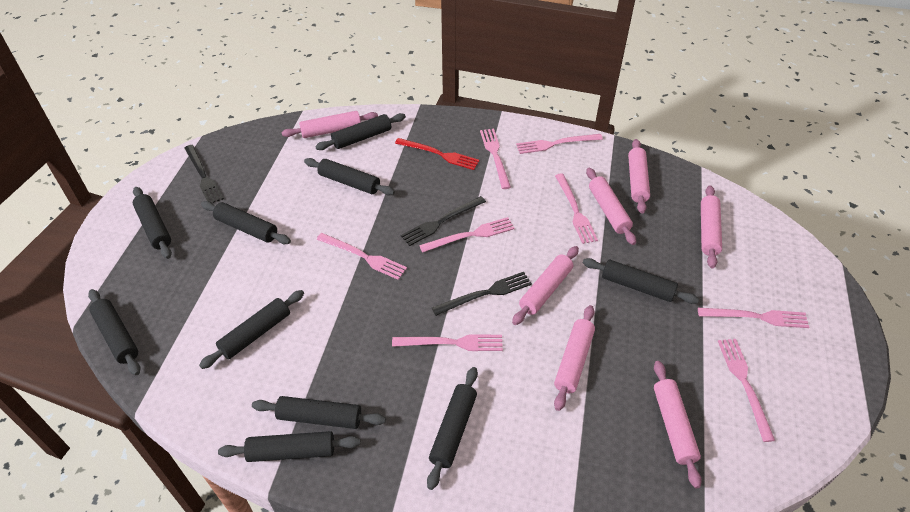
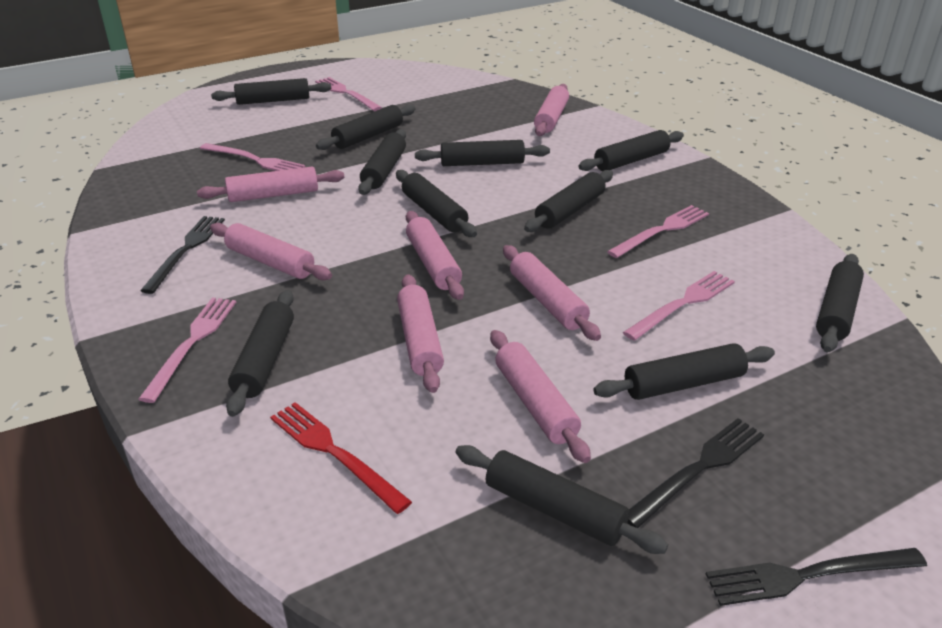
black rolling pin: [88,289,141,375] [133,187,172,259] [199,290,304,369] [201,201,291,244] [218,431,361,462] [252,396,386,429] [304,158,395,195] [315,113,406,150] [427,367,478,490] [583,258,699,304] = 10 -> [211,78,331,105] [226,290,294,417] [316,105,415,150] [358,129,406,195] [396,170,477,237] [415,140,550,166] [456,445,668,554] [524,170,613,232] [578,130,684,171] [593,343,775,400] [816,254,864,352] = 11
pink fork: [316,233,407,280] [392,334,503,351] [419,217,515,253] [480,129,511,189] [516,134,603,154] [555,174,598,244] [698,308,809,328] [718,339,775,442] = 8 -> [139,297,236,403] [200,143,305,171] [315,77,382,111] [607,205,709,258] [623,271,735,341] = 5

